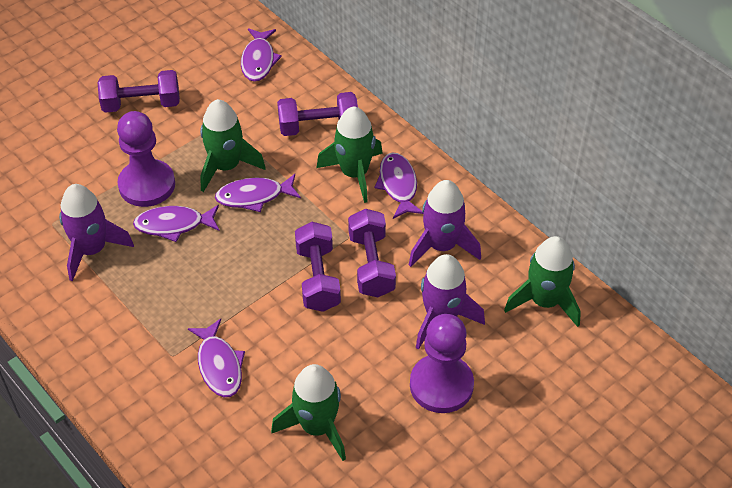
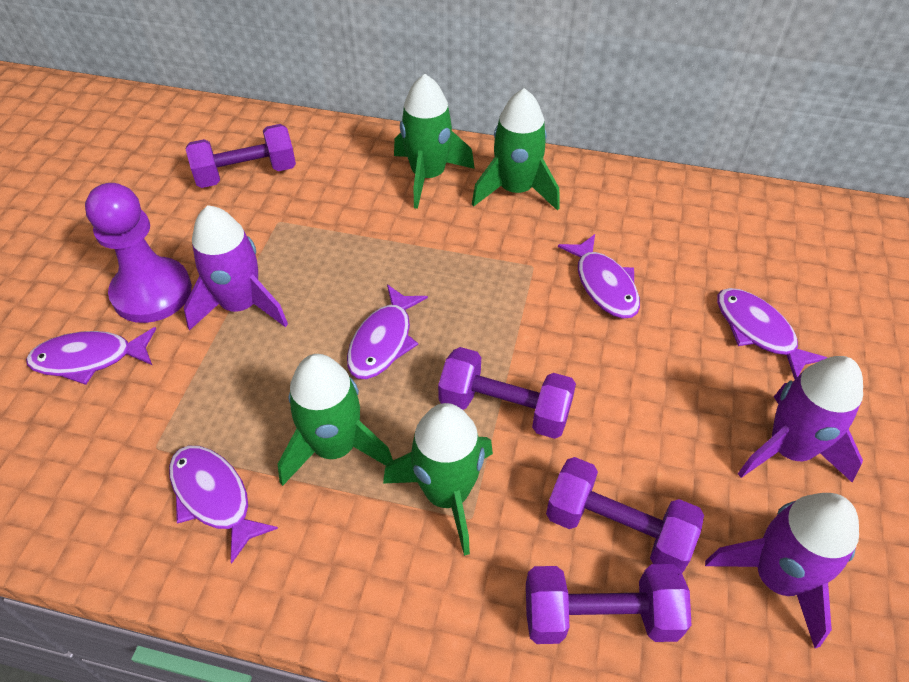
purple pawn: [117,111,175,207] [410,314,474,413] = 2 -> [85,183,192,323] = 1

